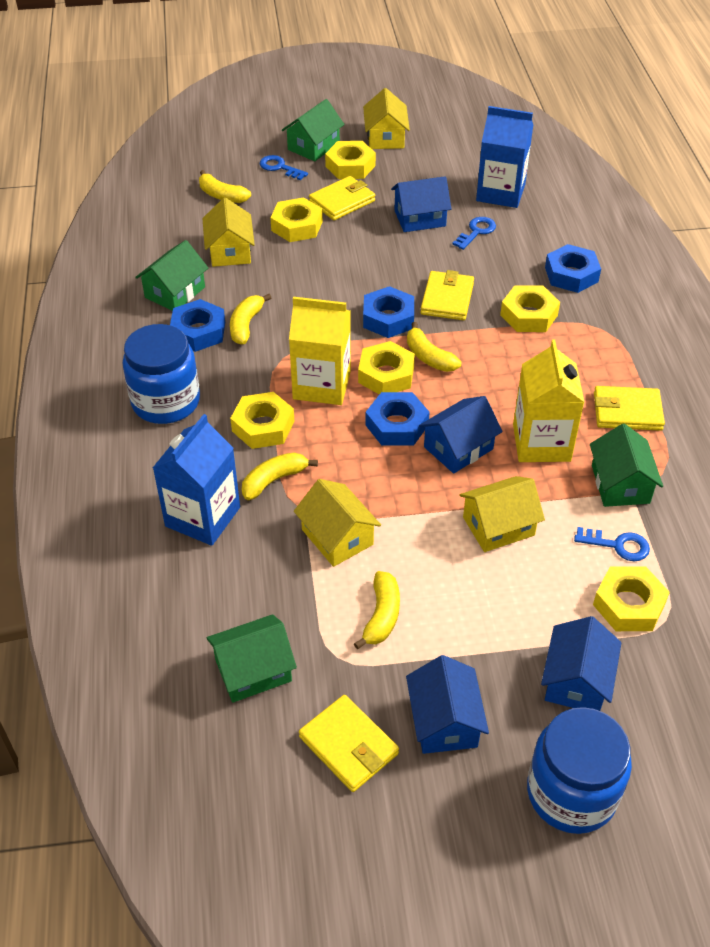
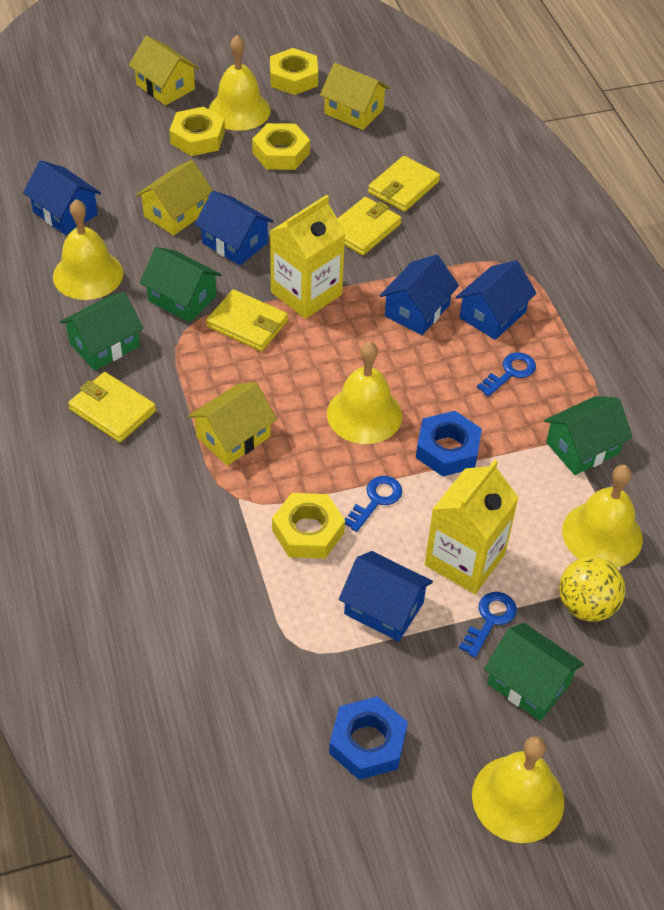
blue carton: [153,414,240,546] [476,106,533,208] = 2 -> none = 0
blue house: [391,176,451,232] [406,655,489,754] [419,396,503,473] [541,616,621,711] = 4 -> [23,160,101,235] [195,191,274,265] [339,551,433,642] [380,255,459,335] [456,260,537,340] = 5
blue jar: [122,324,200,424] [527,707,632,834] = 2 -> none = 0
blue nut: [170,299,225,352] [363,286,414,338] [365,392,430,446] [545,244,601,293] = 4 -> [329,696,408,780] [416,411,482,476] = 2
yellow ball: none = 0 -> [559,556,625,622] = 1
yellow banana: [199,170,251,203] [230,294,271,345] [242,452,318,500] [354,571,400,649] [407,322,461,372] = 5 -> none = 0
yellow bell: none = 0 -> [53,199,123,300] [209,35,271,131] [327,342,402,444] [472,736,564,843] [562,465,643,568] = 5
yellow nut: [230,392,294,449] [270,197,323,242] [325,141,376,179] [358,341,415,394] [500,285,560,332] [593,566,670,631] = 6 -> [169,107,225,156] [252,123,310,170] [270,48,318,95] [272,493,345,559] = 4

